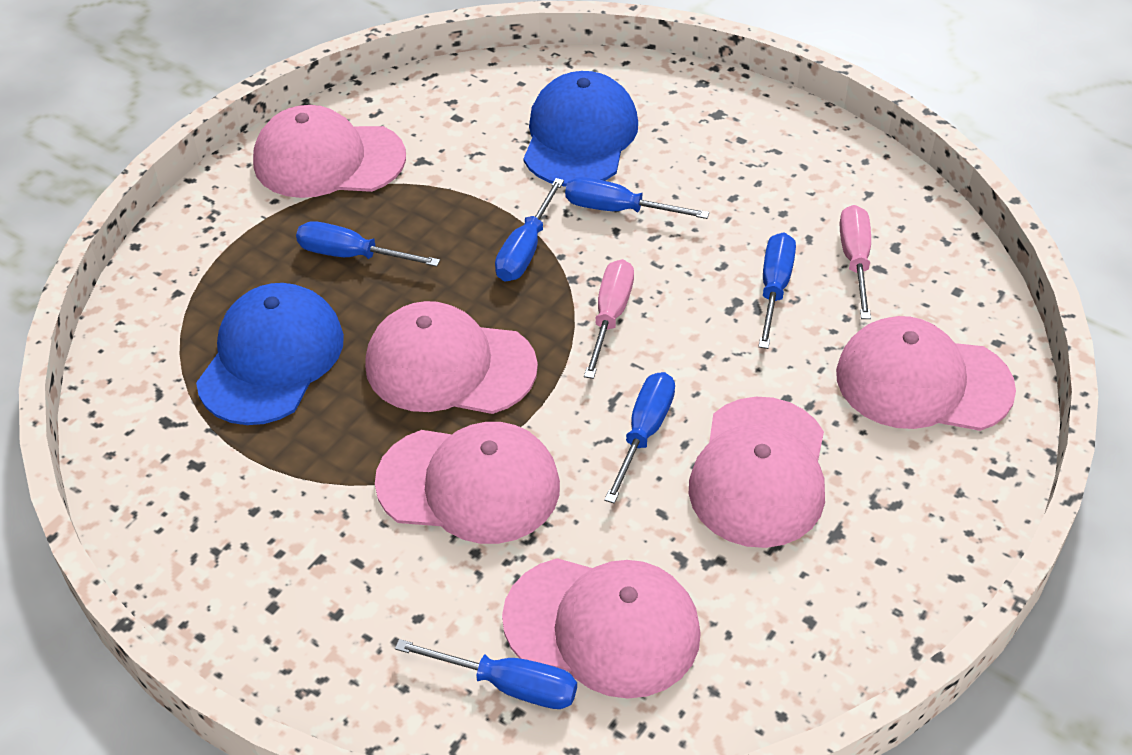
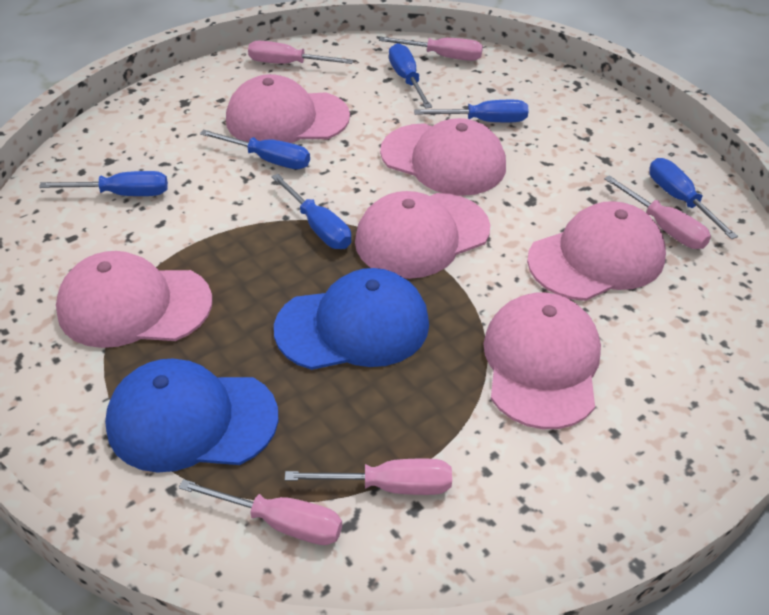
pink screwdriver: [584,259,634,379] [840,205,871,319] = 2 -> [179,479,342,545] [248,41,353,64] [285,459,452,495] [379,37,483,61] [604,175,711,249] = 5

